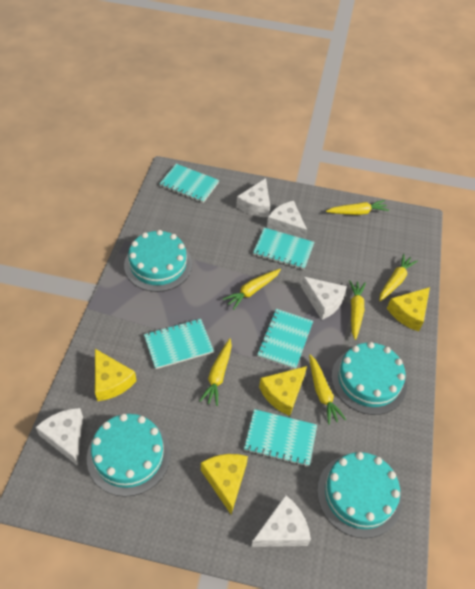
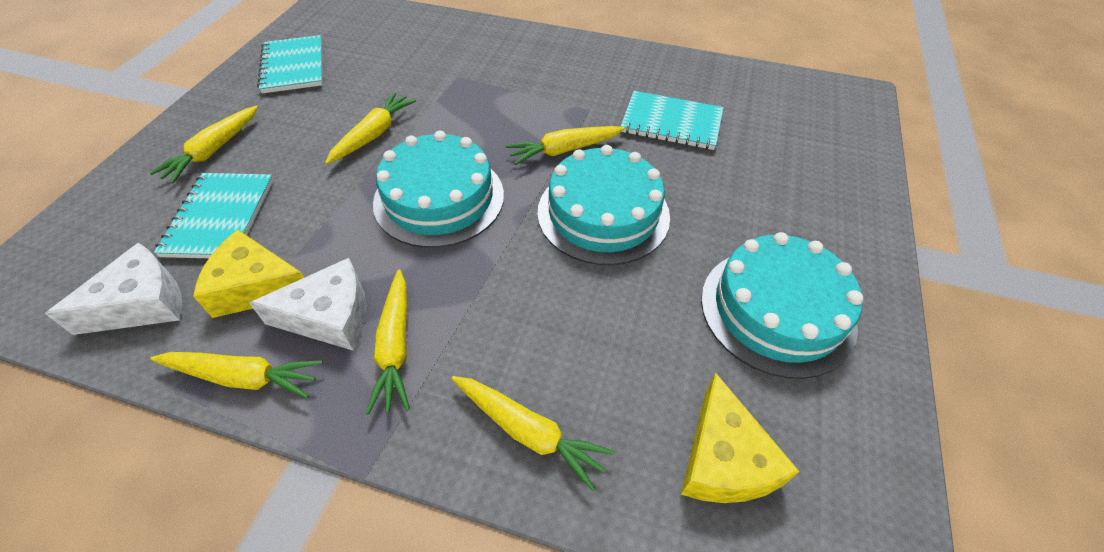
turquoise cake: [87,414,171,497] [124,230,192,292] [317,452,402,538] [331,342,407,415] = 4 -> [373,131,504,248] [538,145,670,265] [701,232,863,379] = 3
turquoise notebook: [144,319,214,369] [159,164,219,203] [244,409,317,467] [253,228,314,270] [257,309,313,369] = 5 -> [154,173,274,258] [257,35,323,93] [620,91,724,150] = 3
white cheese: [36,408,83,466] [236,178,270,217] [251,495,311,547] [267,201,307,239] [301,276,347,320] = 5 -> [45,243,182,335] [249,258,367,351] = 2
yellow cheese: [95,349,136,401] [201,454,248,514] [259,366,307,416] [387,287,430,331] = 4 -> [193,230,305,318] [681,372,800,503] = 2

